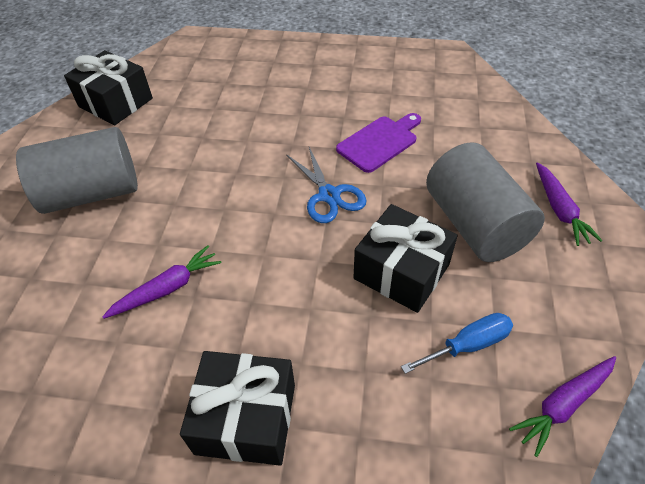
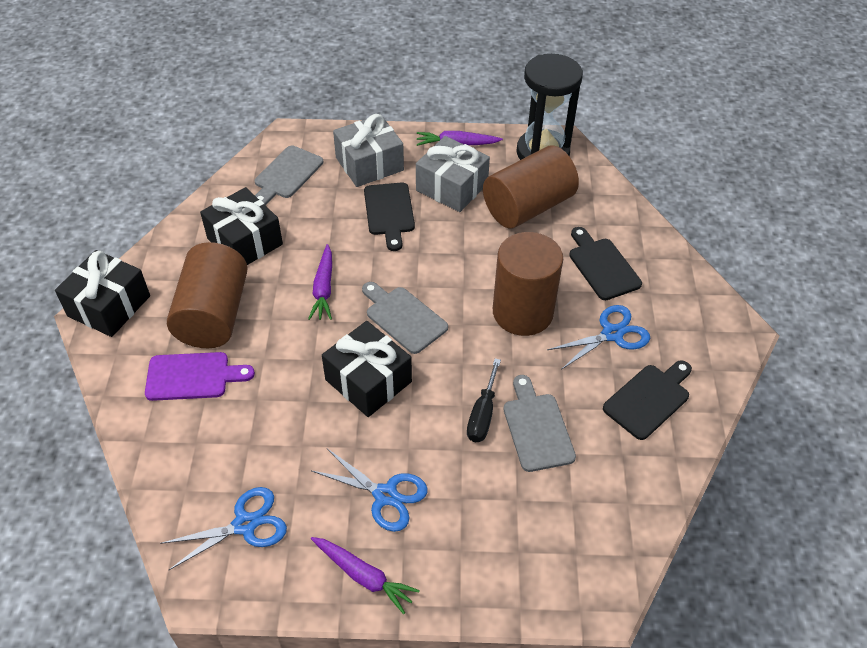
black cutting board: none = 0 -> [364,182,415,251] [569,227,642,300] [603,360,692,440] = 3
black hourglass: none = 0 -> [516,54,583,160] = 1
black screwdriver: none = 0 -> [467,359,501,442] = 1
blue scissors: [286,147,367,223] = 1 -> [160,487,287,570] [312,449,428,532] [547,305,650,370] = 3
blue screwdriver: [401,313,513,374] = 1 -> none = 0
brown cylinder: none = 0 -> [167,242,248,348] [483,145,579,228] [493,232,563,336] = 3
grey cutting board: none = 0 -> [255,146,323,205] [362,282,448,354] [503,375,576,472] = 3
grey cylinder: [16,127,138,214] [426,142,545,262] = 2 -> none = 0
grey gift: none = 0 -> [333,114,404,187] [416,136,490,212] = 2

